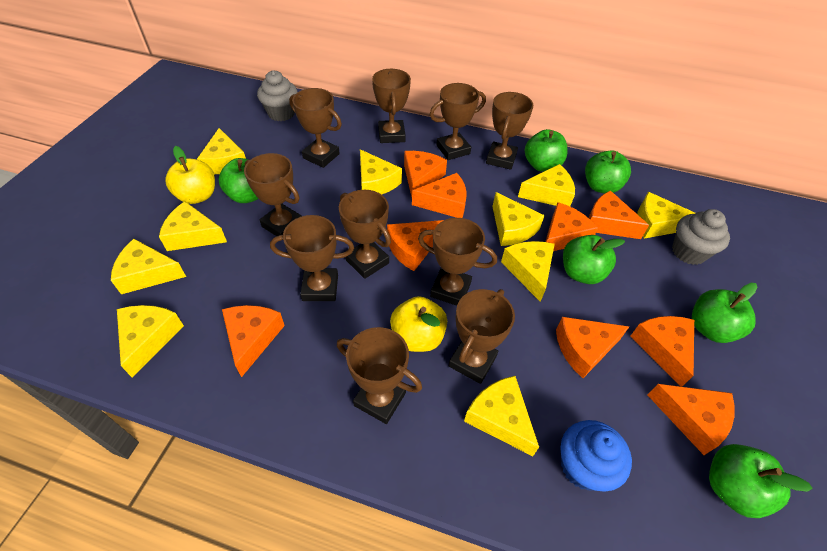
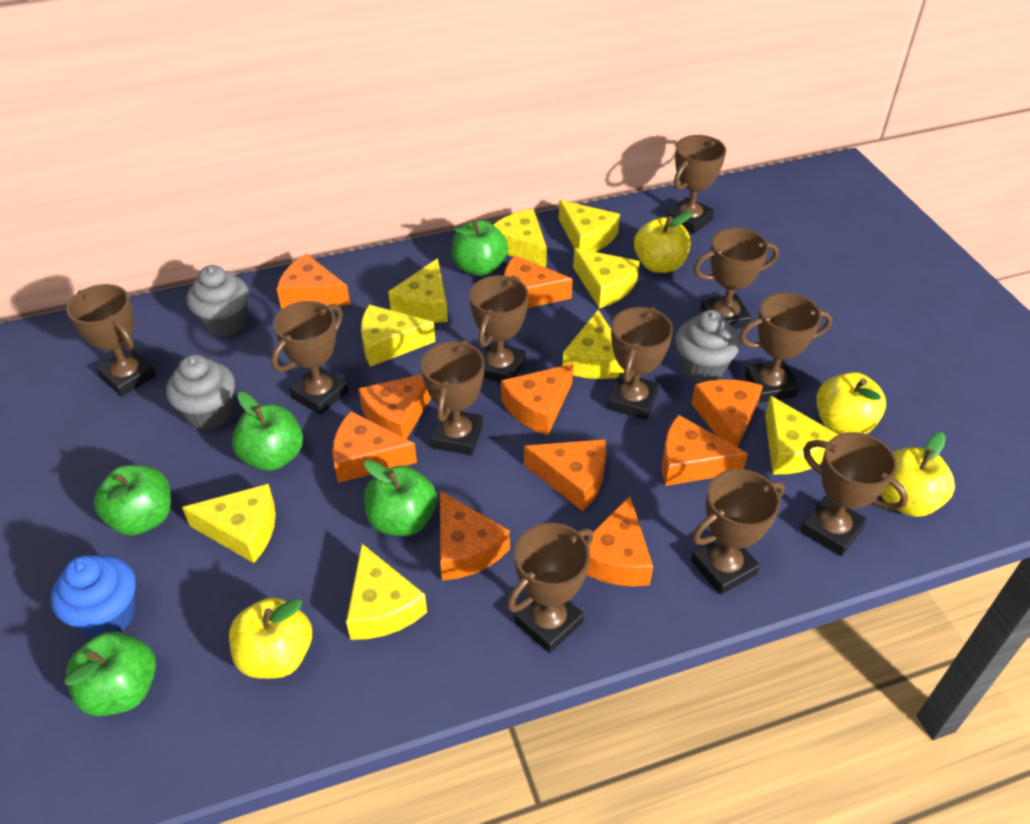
brown trophy: [244,153,302,236] [270,215,354,301] [289,88,342,168] [337,327,422,424] [339,190,391,279] [372,69,411,143] [418,218,497,306] [430,83,486,160] [449,289,515,384] [486,92,533,170] = 10 -> [66,284,156,397] [271,301,348,415] [421,340,484,455] [469,275,529,383] [507,523,593,653] [607,307,673,420] [667,135,726,234] [691,469,785,595] [693,228,779,329] [739,293,832,403] [800,432,908,556] = 11
green apple: [218,158,258,203] [525,129,567,171] [563,235,625,284] [585,150,631,194] [692,283,758,343] [709,444,813,518] = 6 -> [64,632,156,716] [94,465,171,536] [232,392,303,471] [364,460,437,536] [452,220,508,276] = 5
grey cupcake: [257,70,298,121] [672,209,730,265] = 2 -> [166,354,235,430] [186,265,249,337] [675,310,740,383] = 3
orange cheese: [222,305,285,377] [387,220,444,271] [404,151,447,197] [412,173,466,218] [545,202,598,251] [556,317,629,378] [588,191,649,239] [630,316,694,387] [648,384,735,455] = 9 -> [277,254,350,309] [332,411,417,483] [358,374,431,439] [440,491,510,581] [501,364,573,436] [504,255,573,308] [524,439,606,511] [587,496,653,587] [662,415,748,486] [691,379,763,448] = 10
yellow apple: [165,146,215,204] [390,296,447,352] = 2 -> [229,598,312,679] [634,211,692,273] [816,372,886,434] [881,432,955,517] = 4
yellow cheese: [111,239,186,294] [117,305,184,378] [159,201,227,251] [197,128,246,174] [360,149,402,195] [464,376,539,456] [492,192,545,246] [501,241,555,302] [518,164,575,206] [637,192,695,239] = 10 -> [182,484,276,563] [346,544,427,640] [361,305,435,367] [388,258,448,323] [493,209,547,267] [559,200,620,252] [563,310,624,379] [573,248,640,308] [765,396,838,474] = 9

